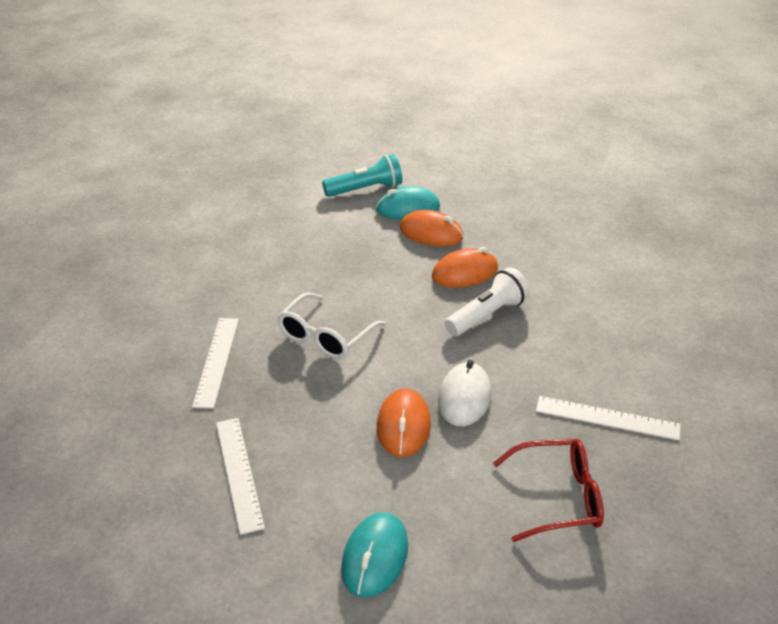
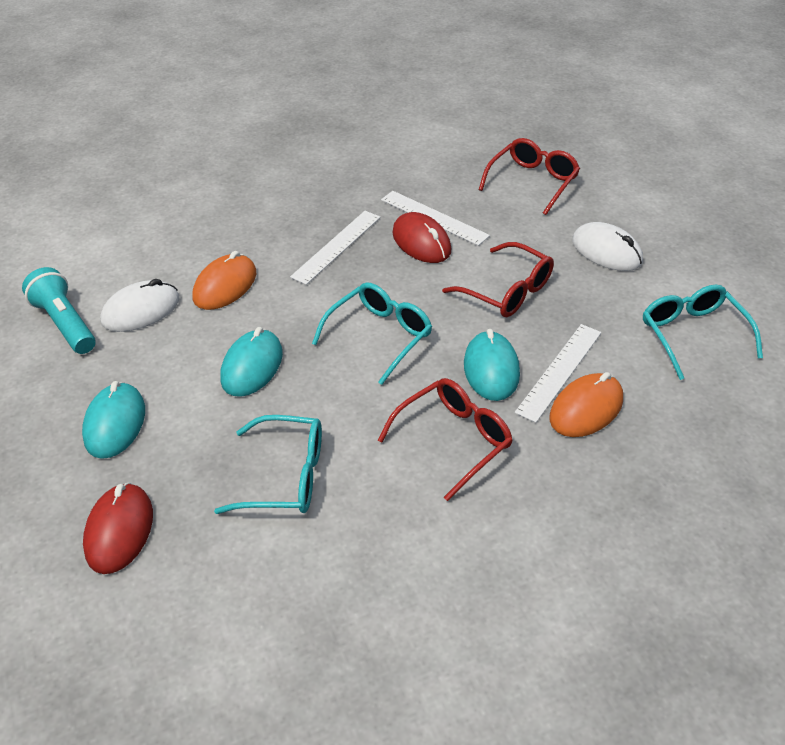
orange mouse: [377,388,431,457] [400,210,464,246] [432,247,498,288] = 3 -> [192,251,256,310] [550,372,623,437] = 2
red glasses: [493,439,604,542] = 1 -> [378,378,513,501] [442,242,554,317] [479,138,580,215] = 3
red mouse: none = 0 -> [83,482,153,574] [393,212,451,263] = 2
turquoise glasses: none = 0 -> [214,415,322,514] [312,282,432,385] [643,285,763,380] = 3
turquoise mouse: [341,512,408,598] [376,186,440,219] = 2 -> [82,381,145,459] [220,327,283,397] [464,329,520,401] = 3
white flashlight: [445,267,530,336] = 1 -> none = 0
white glasses: [277,292,386,359] = 1 -> none = 0
white mouse: [438,360,492,426] = 1 -> [100,279,180,332] [572,222,643,271] = 2

